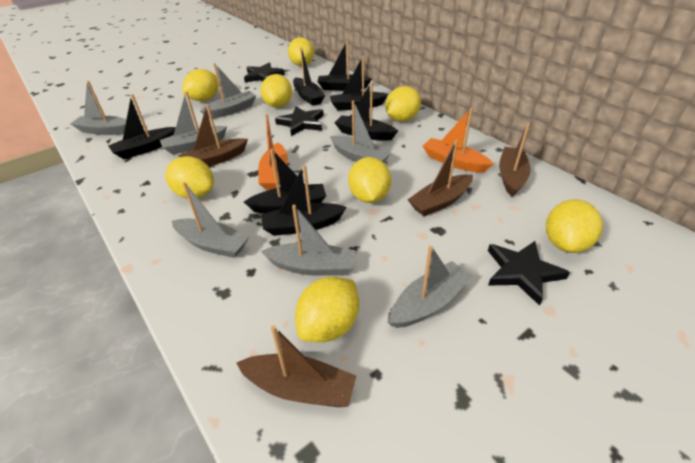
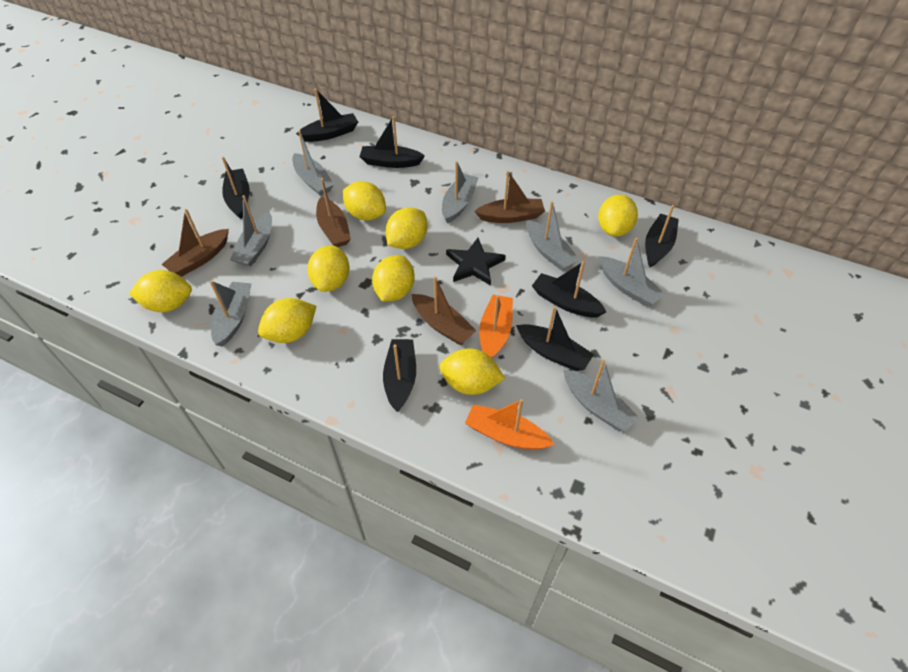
black star: [244,62,285,83] [275,106,324,136] [488,241,570,306] = 3 -> [446,238,506,286] = 1

